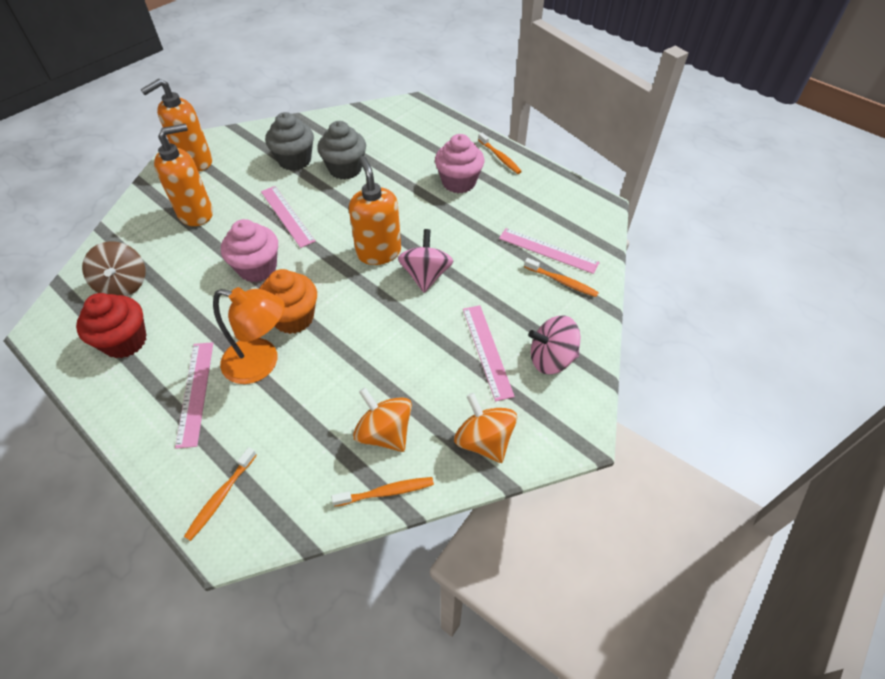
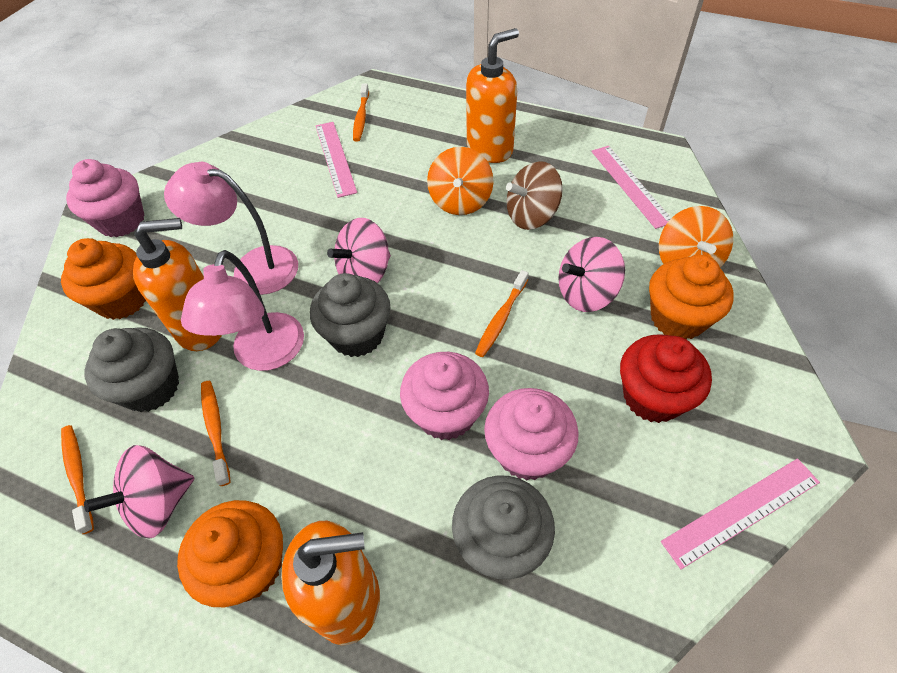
grey cupcake: [265,112,314,171] [317,121,366,180] = 2 -> [84,327,179,412] [310,273,390,357] [452,475,555,579] = 3
orange cupcake: [259,269,317,334] = 1 -> [61,238,146,320] [177,500,283,607] [649,255,734,339] = 3
orange lamp: [213,287,285,384] = 1 -> none = 0
pink cupcake: [221,219,278,282] [435,134,484,193] = 2 -> [66,159,145,237] [400,352,489,440] [484,388,579,481] = 3
pink lamp: none = 0 -> [164,162,298,295] [181,250,304,371] = 2
pink ruler: [175,342,213,449] [261,186,316,248] [463,305,515,401] [499,228,600,274] = 4 -> [316,122,357,198] [591,146,671,229] [661,458,820,569] = 3
pink spinning top: [398,229,453,293] [528,316,580,374] = 2 -> [84,445,195,539] [327,218,391,283] [558,237,625,312] = 3

